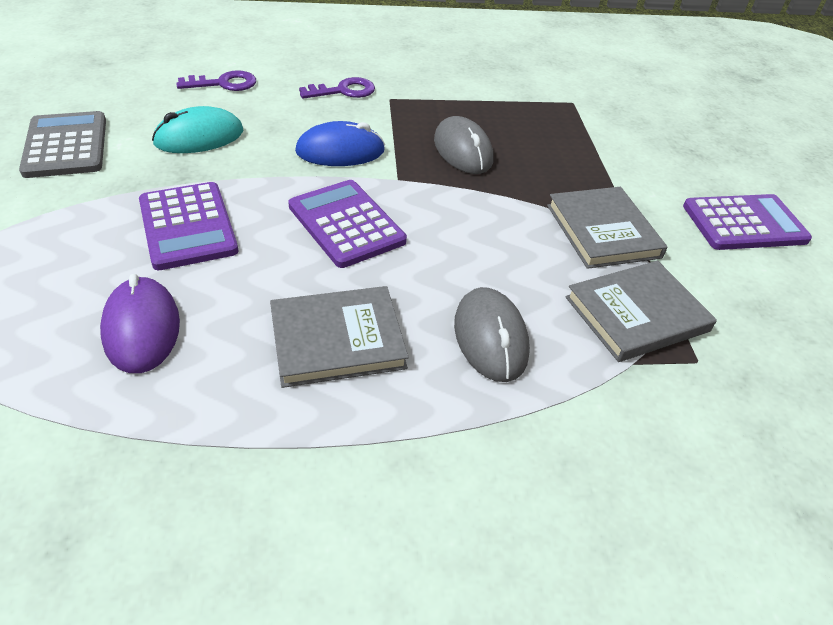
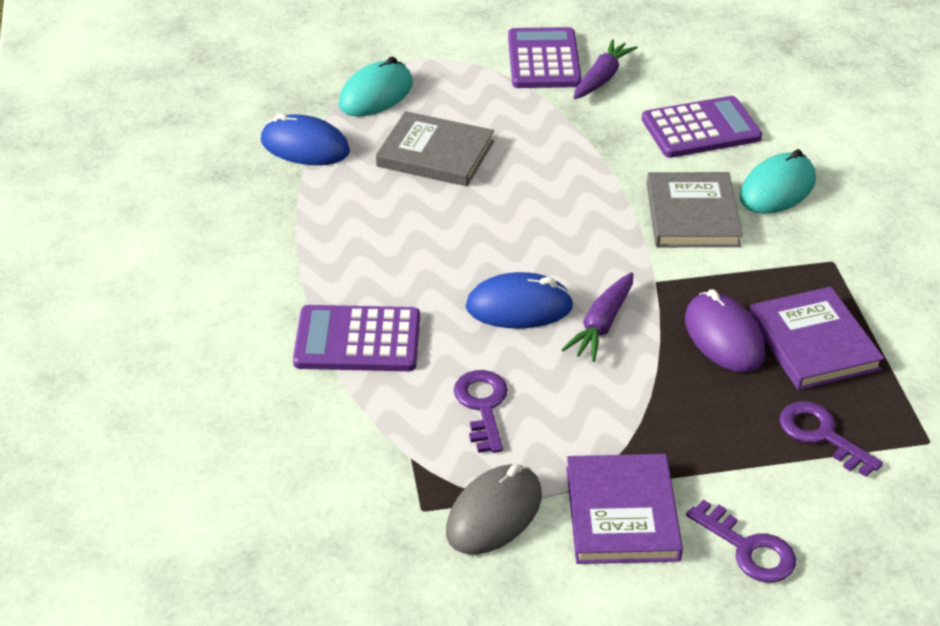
blue mouse: [295,121,385,166] = 1 -> [261,113,350,165] [466,272,574,329] = 2
grey book: [270,286,409,388] [547,187,667,269] [565,261,717,362] = 3 -> [376,111,494,186] [647,172,743,247] = 2
grey calculator: [19,111,106,178] = 1 -> none = 0
grey mouse: [434,116,493,174] [454,287,530,382] = 2 -> [446,464,542,555] = 1
purple book: none = 0 -> [566,454,683,564] [749,287,884,390] = 2
purple carrot: none = 0 -> [562,272,633,362] [573,39,638,99] = 2
purple key: [176,70,256,91] [299,77,375,99] = 2 -> [454,370,508,453] [686,499,796,582] [779,401,883,477] = 3
turquoise mouse: [152,106,243,153] = 1 -> [339,57,413,116] [740,149,816,214] = 2

